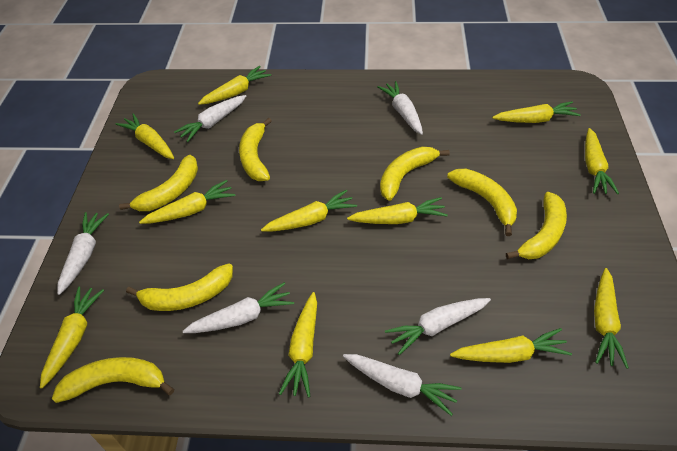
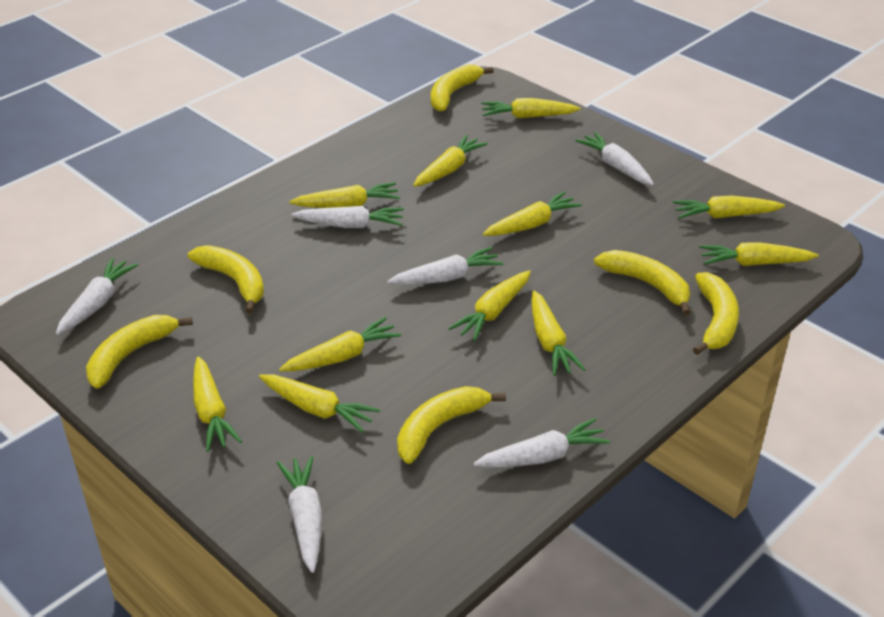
yellow banana: [52,357,174,403] [119,155,198,211] [126,263,233,311] [239,118,272,181] [380,147,450,201] [447,169,517,236] [506,192,567,259] = 7 -> [86,315,193,389] [188,245,264,314] [397,386,506,464] [431,64,494,112] [594,250,691,315] [693,272,739,355] = 6

